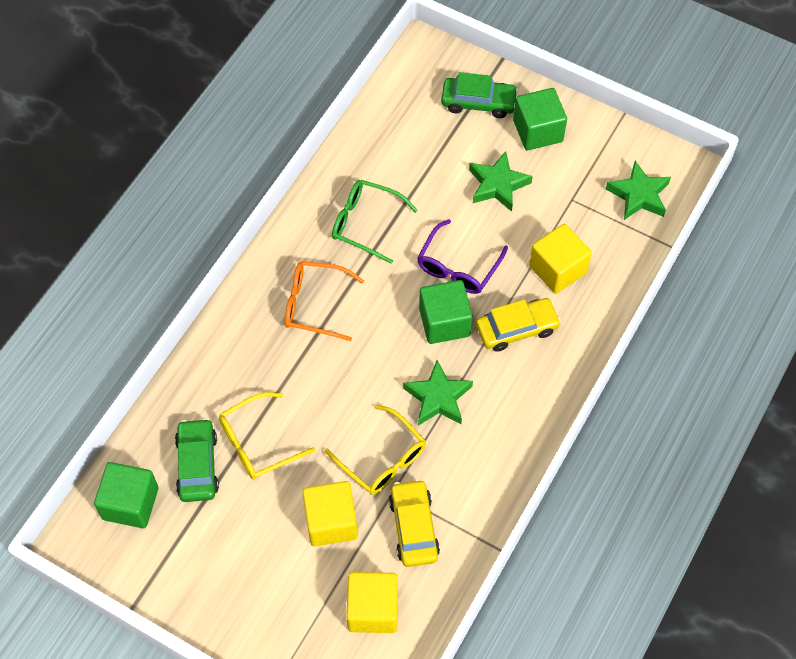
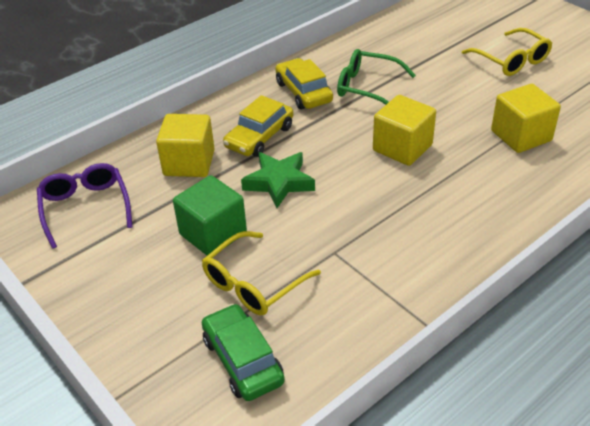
green car: [175,418,219,502] [441,72,518,118] = 2 -> [202,304,285,401] = 1
green cube: [94,462,158,528] [419,280,472,344] [513,88,567,150] = 3 -> [173,175,247,256] = 1
green star: [403,360,473,426] [469,151,533,212] [606,161,671,220] = 3 -> [241,152,315,208] = 1
orange glasses: [285,261,364,341] = 1 -> none = 0

